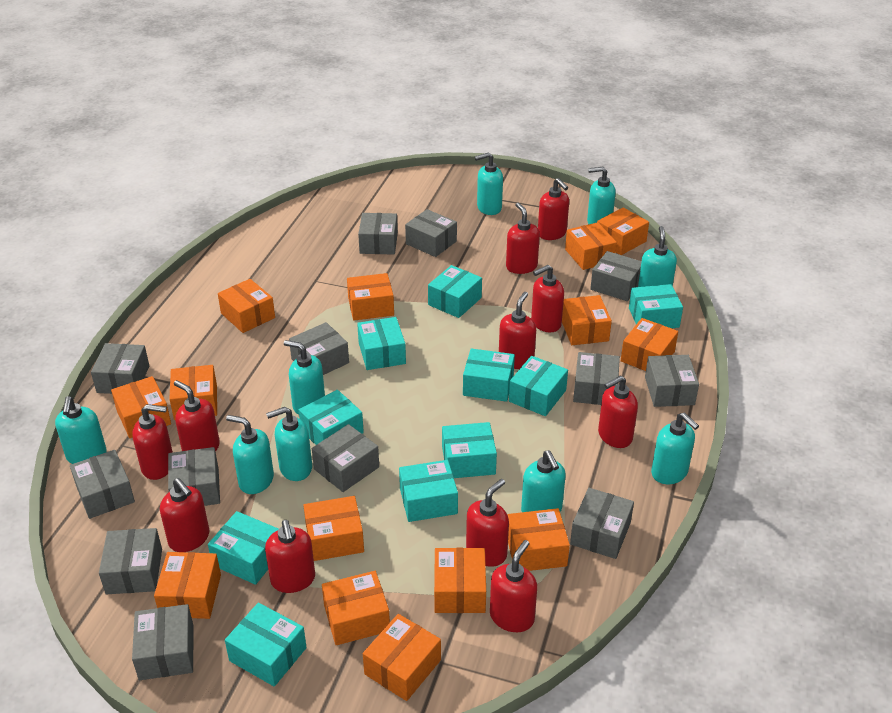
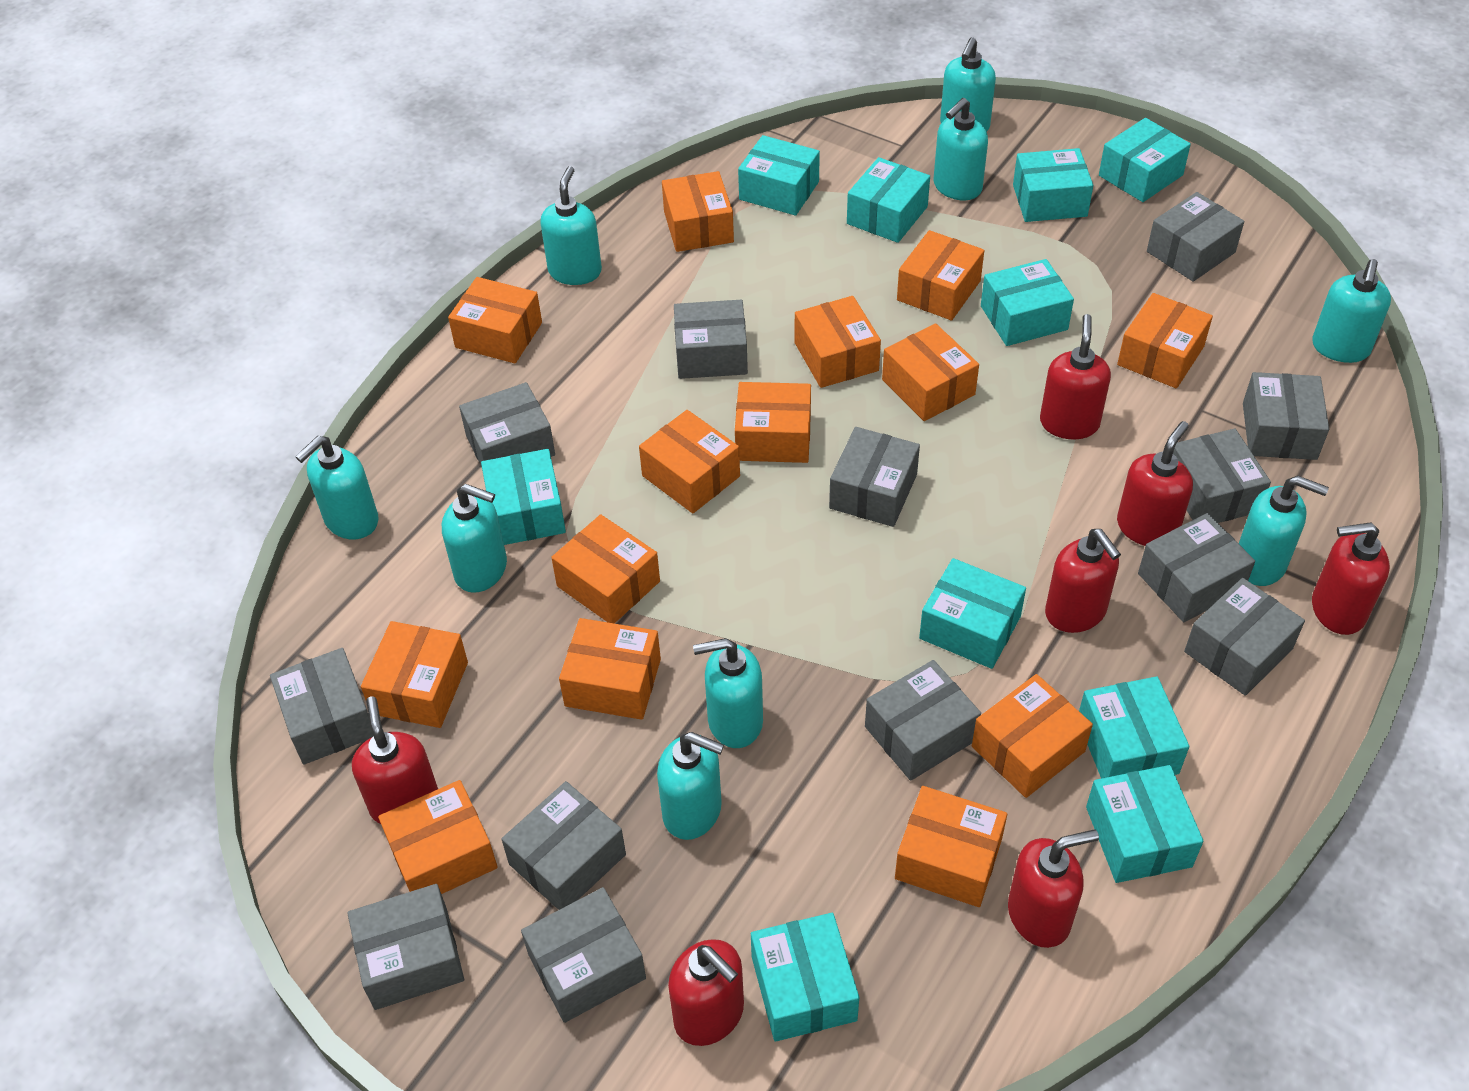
red soap dispenser: [132,404,173,480] [160,478,209,552] [174,380,220,452] [265,520,315,593] [466,479,509,567] [490,540,537,632] [499,292,536,369] [506,203,540,274] [531,265,564,332] [538,178,569,240] [598,376,638,448] = 11 -> [352,696,438,824] [668,939,744,1046] [1008,829,1099,948] [1040,314,1111,440] [1045,529,1121,633] [1117,421,1193,546] [1312,522,1390,635] = 7

